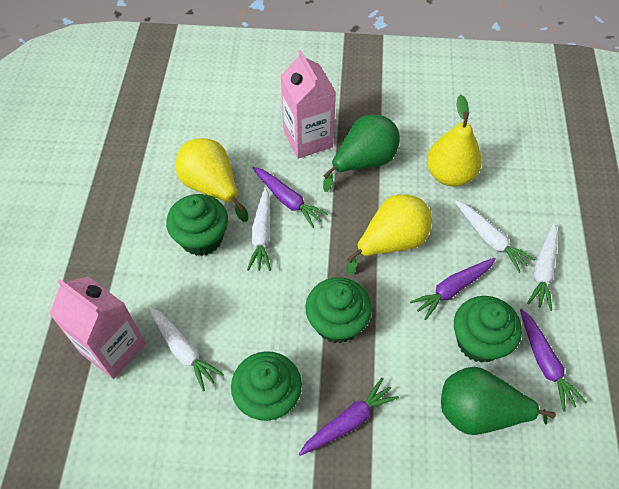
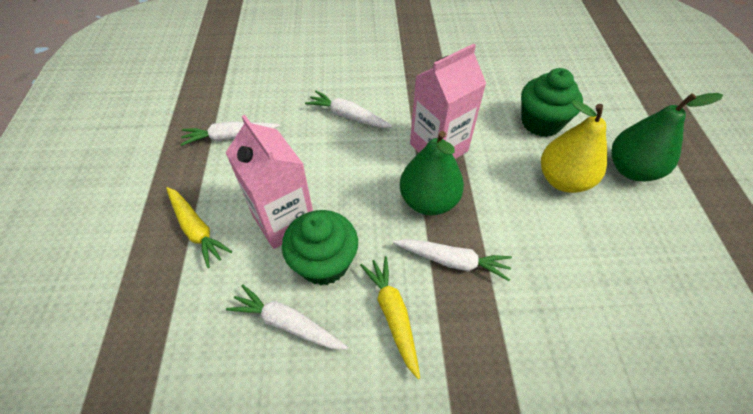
green cupcake: [166,194,228,256] [231,351,302,421] [305,277,372,343] [454,296,522,363] = 4 -> [282,210,358,285] [521,68,583,137] = 2
purple carrot: [253,167,328,228] [299,377,399,456] [410,258,496,320] [520,309,587,411] = 4 -> none = 0
yellow carrot: none = 0 -> [166,187,232,268] [360,256,420,379] = 2
yellow pear: [176,138,248,222] [346,194,432,275] [427,95,482,187] = 3 -> [541,100,607,193] = 1

